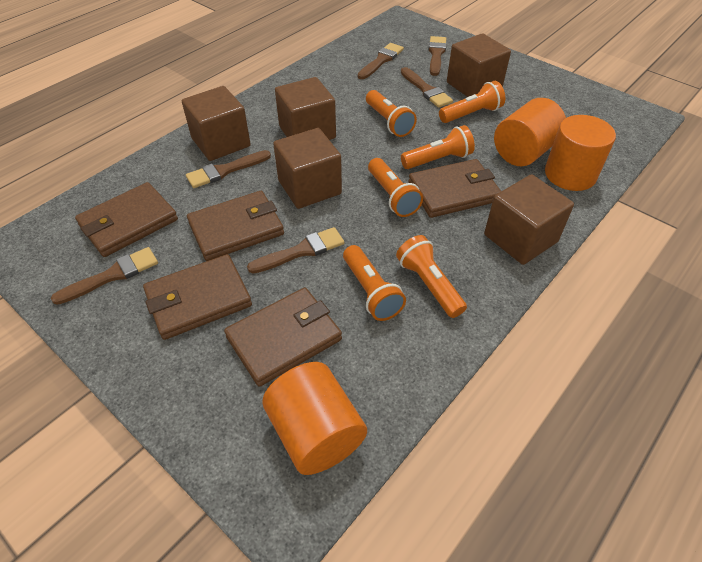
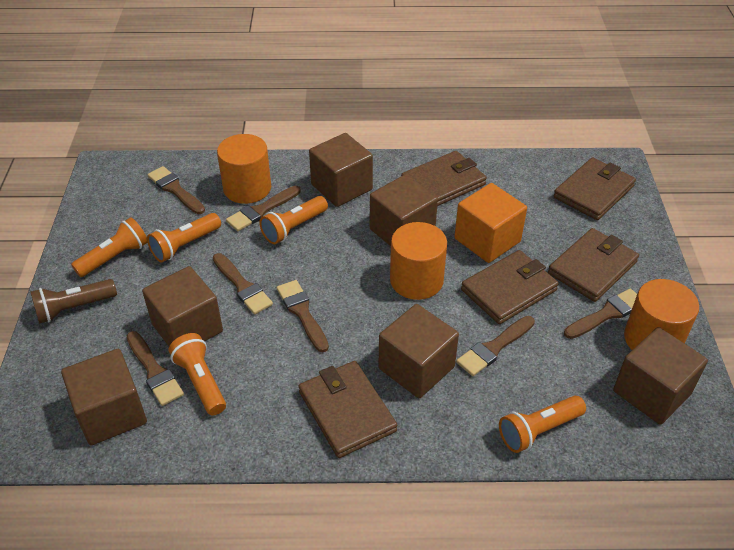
brown brush: [51,247,158,305] [186,150,271,188] [247,227,345,273] [358,43,404,79] [401,67,453,108] [428,36,446,76] = 6 -> [127,331,184,406] [148,166,205,214] [213,253,273,314] [226,186,301,231] [277,280,329,352] [456,316,535,376] [564,289,637,339] = 7
brown cube: [182,86,251,161] [273,128,342,209] [275,77,336,140] [447,33,511,97] [484,174,574,265] = 5 -> [61,349,147,445] [142,266,223,346] [309,133,373,207] [370,174,438,246] [378,304,459,398] [613,327,708,425] = 6
brown flashlight: none = 0 -> [31,279,117,324] = 1
orange cube: none = 0 -> [454,183,527,263] = 1
orange flashlight: [343,245,406,321] [366,90,417,137] [368,158,423,217] [396,235,467,318] [401,125,475,169] [439,81,505,123] = 6 -> [71,217,147,277] [147,213,221,263] [169,333,226,415] [259,196,328,244] [499,395,586,453] = 5

